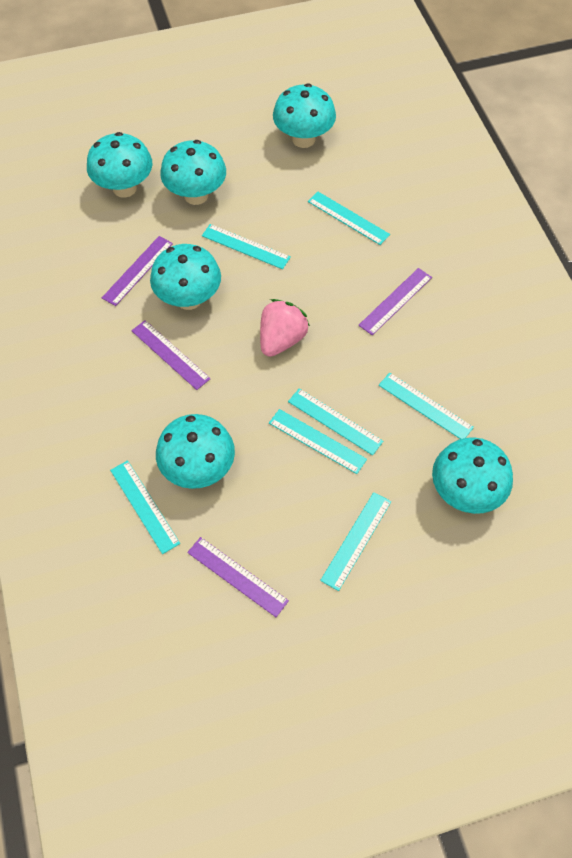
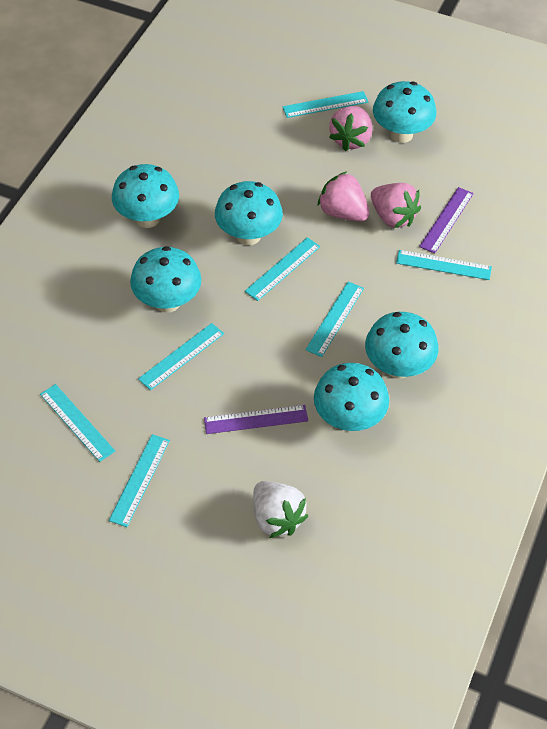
pink strawberry: [260,299,310,357] = 1 -> [318,171,370,221] [329,106,372,151] [371,183,421,228] = 3
purple ruler: [102,236,173,306] [131,320,211,390] [187,537,289,617] [358,268,432,335] = 4 -> [204,405,308,434] [419,187,474,254] = 2
white strawberry: none = 0 -> [253,481,309,538] = 1

